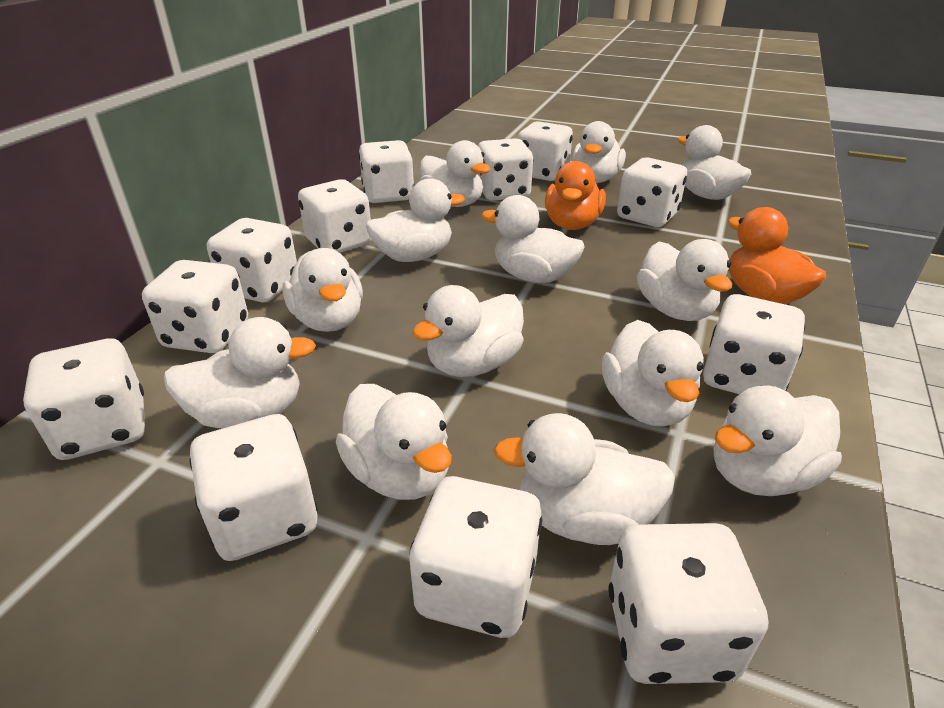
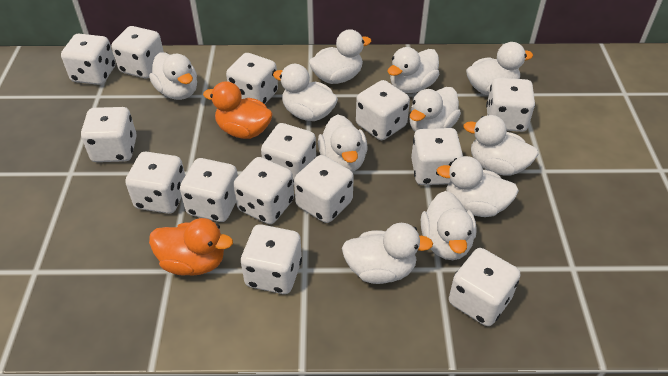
white dice: [23,339,145,460] [142,260,248,353] [189,414,318,561] [207,218,297,303] [298,179,372,253] [359,140,414,203] [409,476,542,638] [478,138,533,201] [517,121,573,181] [608,523,768,684] [617,157,687,227] [703,294,805,394] = 12 -> [61,34,116,85] [81,107,137,162] [112,26,164,78] [125,152,185,214] [180,158,238,222] [226,53,278,104] [233,157,294,224] [241,224,302,294] [261,123,316,185] [294,155,354,223] [356,80,410,140] [411,128,463,185] [449,248,520,326] [486,77,535,132] = 14
white duck: [163,317,316,429] [282,248,363,332] [336,384,452,500] [366,178,465,262] [412,285,524,377] [419,140,491,207] [481,195,584,283] [493,413,675,545] [572,121,626,183] [602,320,704,427] [637,239,732,321] [678,125,751,200] [714,385,842,496] = 13 -> [149,53,197,100] [273,64,338,121] [309,29,371,84] [318,114,368,172] [342,223,433,284] [388,47,439,93] [410,87,461,132] [421,191,476,260] [437,156,519,217] [463,115,538,176] [466,42,533,95] = 11

